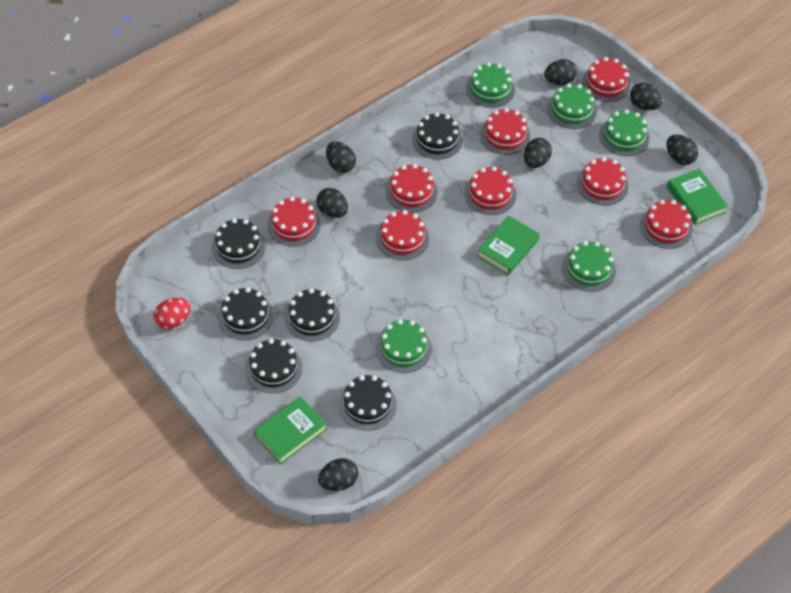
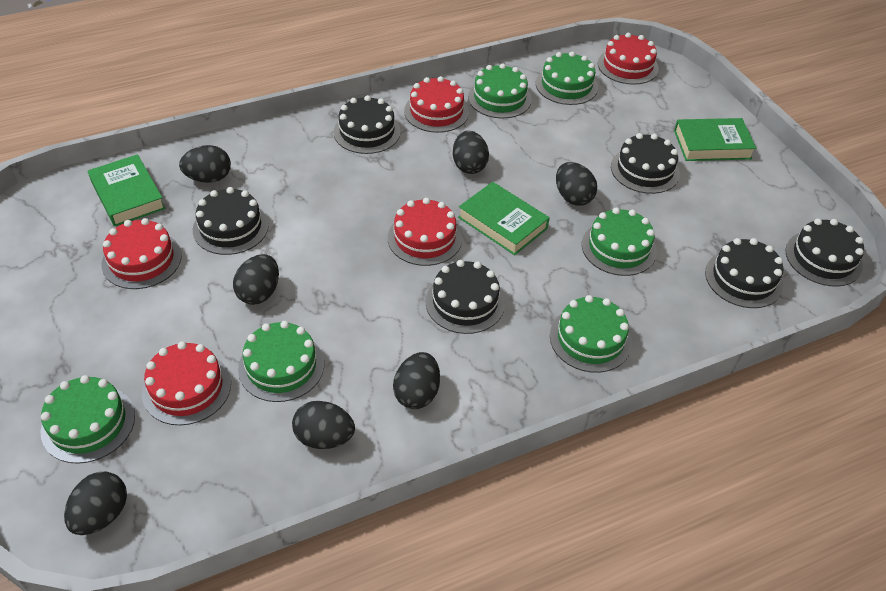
green cake: [376,319,432,373] [466,62,515,108] [547,83,597,129] [562,241,616,292] [599,109,650,156] = 5 -> [41,375,135,464] [238,321,324,402] [468,63,532,118] [536,51,598,105] [550,295,632,373] [582,208,657,276] = 6
red cake: [267,197,320,247] [376,210,429,260] [386,164,438,213] [464,166,516,215] [480,108,530,155] [577,157,628,205] [582,57,631,102] [640,200,693,249] = 8 -> [102,218,182,289] [142,341,231,425] [388,198,462,266] [404,76,469,133] [598,33,659,85] = 5
red egg: [154,298,191,329] = 1 -> none = 0

